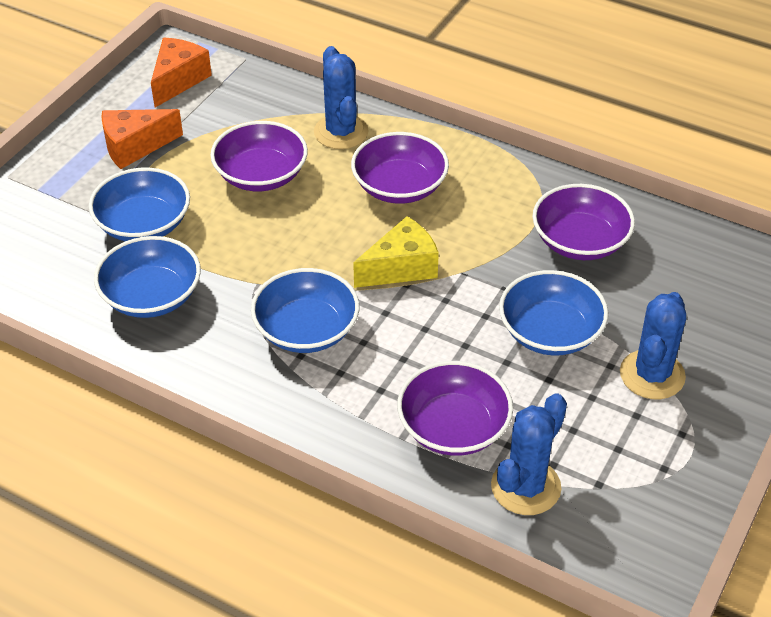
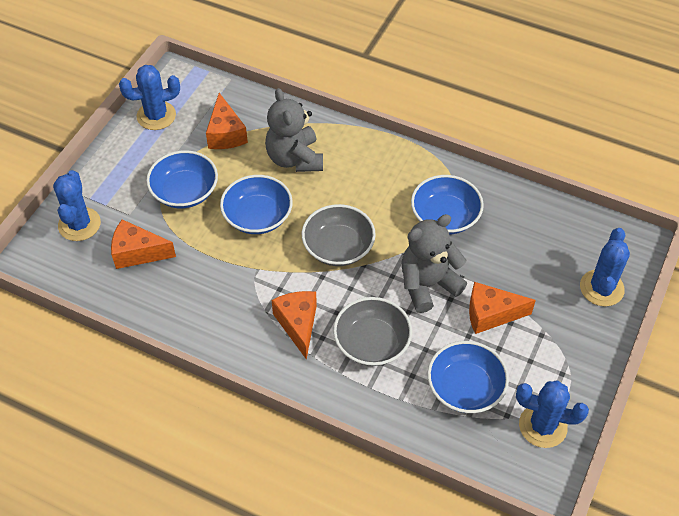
blue cactus: [314,46,369,149] [491,393,567,515] [620,292,686,399] = 3 -> [53,170,101,241] [119,65,180,130] [516,380,589,448] [580,228,630,307] = 4
grey bowl: none = 0 -> [302,204,376,266] [333,297,412,366] = 2
grey teddy bear: none = 0 -> [265,88,323,172] [401,214,467,313] = 2
orange cheese: [101,109,183,169] [151,38,212,107] = 2 -> [111,219,176,269] [206,93,248,149] [272,291,317,360] [469,282,536,334] = 4
purple bowl: [210,121,308,191] [351,132,449,204] [397,361,513,456] [532,184,635,260] = 4 -> none = 0
yellow cheese: [353,216,439,288] = 1 -> none = 0

